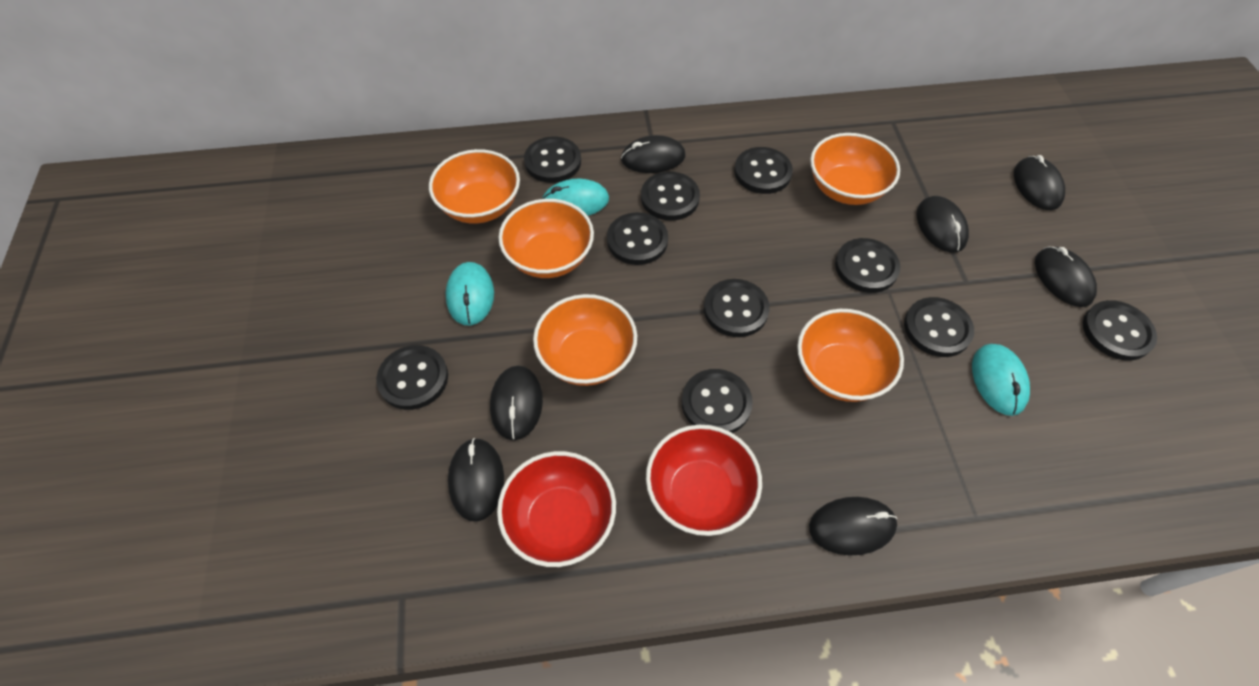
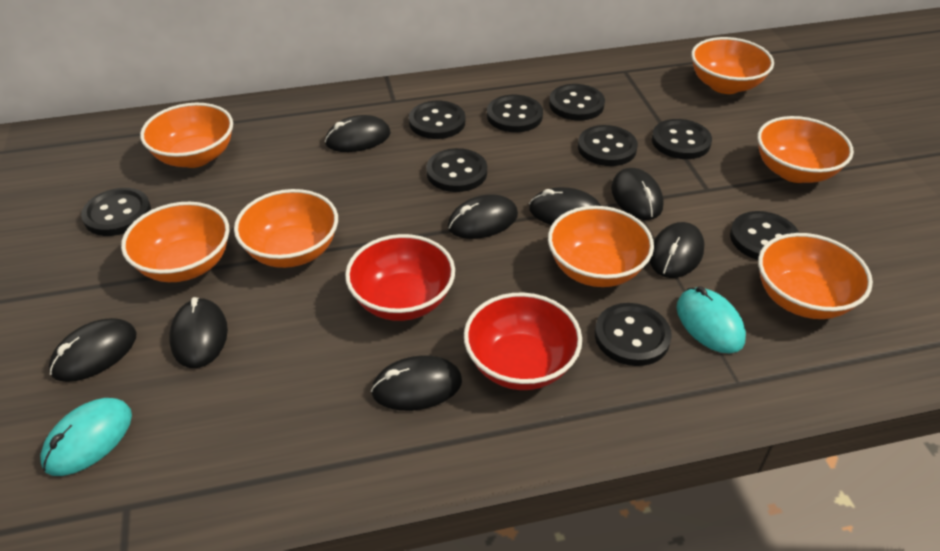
black button: [376,345,448,410] [524,136,581,183] [607,212,668,265] [641,171,700,221] [682,369,753,433] [704,279,770,337] [734,147,793,194] [835,238,900,293] [904,297,974,357] [1083,300,1157,361] = 10 -> [81,188,151,236] [409,101,465,139] [426,148,487,192] [487,95,543,132] [549,84,605,121] [578,125,638,166] [595,303,672,366] [652,119,712,159] [730,211,799,260] = 9
black mouse: [448,438,504,522] [490,366,543,440] [621,135,685,173] [809,497,897,555] [916,196,969,252] [1014,155,1065,210] [1035,246,1097,307] = 7 -> [49,318,137,382] [169,297,228,368] [325,115,391,152] [371,355,462,411] [448,194,518,239] [529,187,601,225] [611,168,663,220] [649,222,705,278] = 8
orange bowl: [429,149,520,224] [498,199,594,278] [533,294,637,386] [797,309,904,402] [810,133,900,205] = 5 -> [121,202,230,282] [140,103,233,168] [234,189,338,268] [548,206,654,287] [691,37,774,94] [757,116,854,183] [758,233,873,319] = 7
turquoise mouse: [446,262,494,326] [542,179,609,216] [972,344,1030,416] = 3 -> [40,398,132,476] [676,286,746,353] = 2

